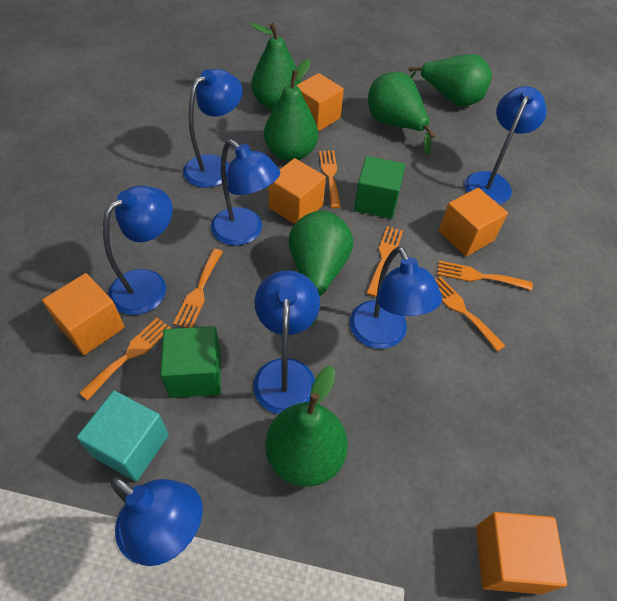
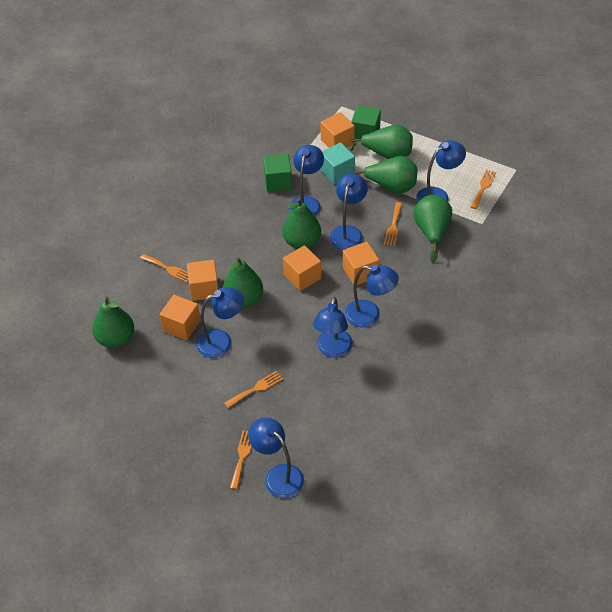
orange fork: [79,318,171,400] [173,249,223,328] [319,150,341,208] [366,226,403,297] [435,277,505,352] [437,261,533,290] = 6 -> [140,254,189,283] [224,371,283,408] [230,430,252,489] [384,202,402,246] [471,169,496,209] = 5

